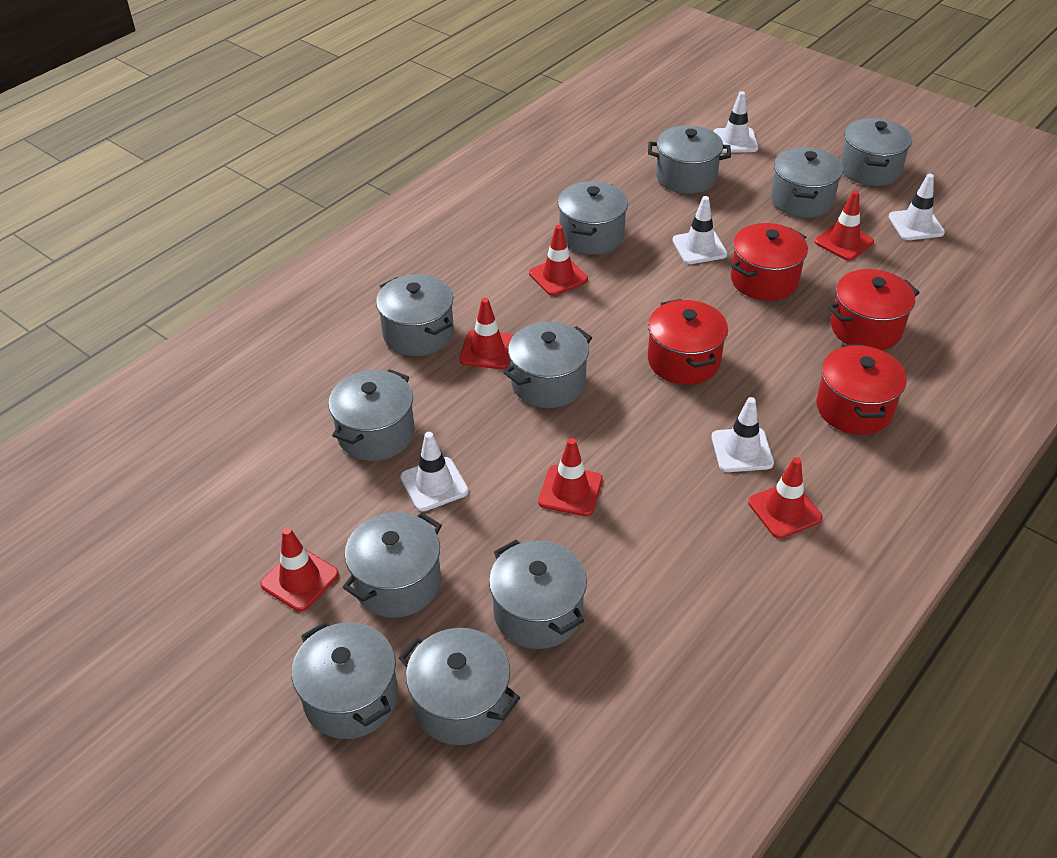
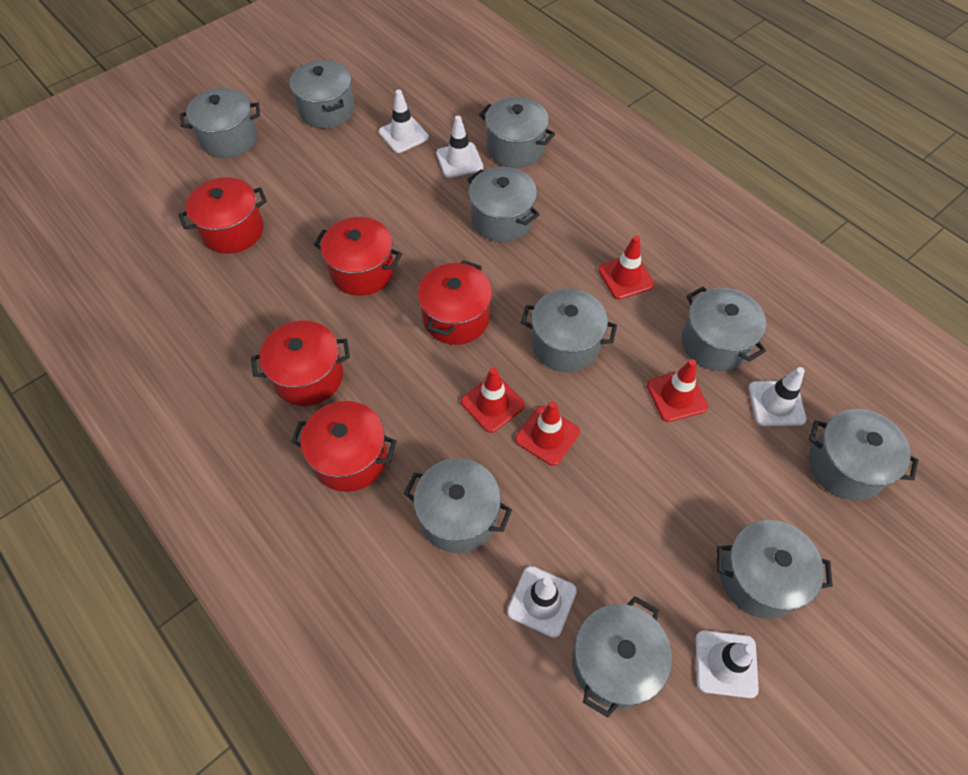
grey pot: [292,621,398,739] [328,369,415,461] [343,512,442,618] [376,274,454,356] [399,628,520,745] [489,540,587,649] [503,322,592,408] [558,181,628,255] [648,125,731,194] [771,147,843,218] [840,118,912,186] = 11 -> [180,88,260,158] [290,60,355,129] [404,458,512,553] [467,167,540,242] [479,97,555,168] [521,289,617,372] [572,596,672,718] [682,286,766,371] [717,520,833,619] [809,409,919,500] = 10
red pot: [648,299,728,385] [731,223,808,301] [816,344,907,435] [828,269,920,350] = 4 -> [179,177,267,254] [251,320,350,406] [291,401,397,492] [313,217,402,296] [418,260,492,345] = 5
red traffic cone: [260,527,339,612] [459,298,514,369] [529,225,588,296] [538,438,603,516] [748,457,822,539] [815,191,874,261] = 6 -> [461,367,525,433] [515,401,580,466] [598,236,654,299] [647,359,708,422] = 4

